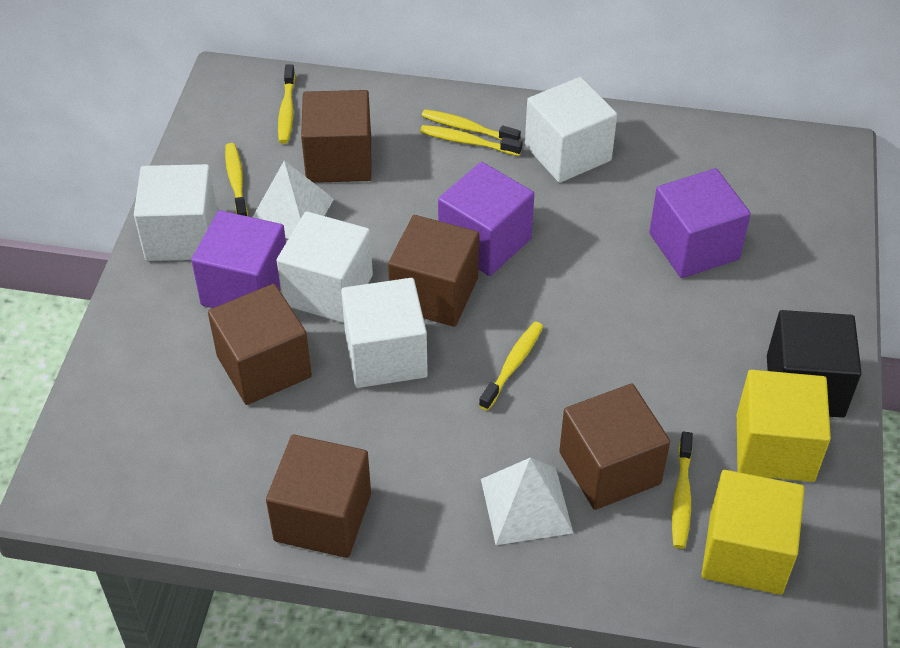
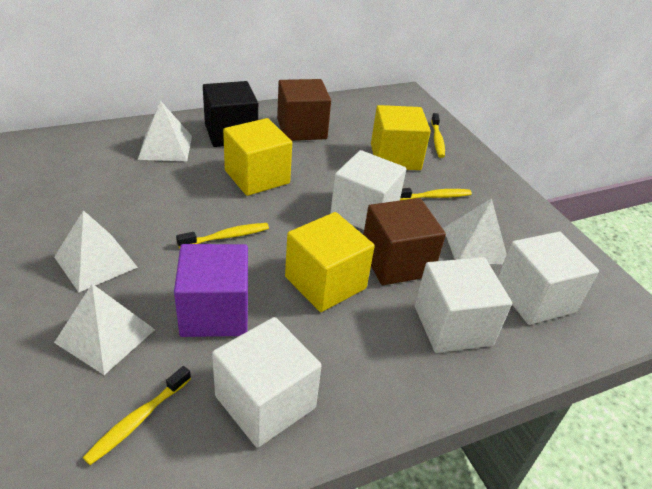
brown cube: [208,284,312,405] [266,435,371,558] [301,90,371,183] [388,215,479,327] [559,384,670,510] = 5 -> [277,79,331,141] [363,198,446,285] = 2
purple cube: [191,210,286,308] [438,162,534,276] [649,168,751,278] = 3 -> [174,244,248,337] = 1
white pyramid: [253,160,334,239] [481,458,573,545] = 2 -> [54,210,138,292] [54,284,155,375] [138,100,192,161] [443,198,507,264] = 4
yellow cube: [701,470,804,595] [737,370,831,482] = 2 -> [223,118,292,196] [285,212,375,312] [371,105,431,170] = 3
yellow toothbrush: [225,143,248,216] [278,65,295,144] [420,125,522,156] [422,109,521,141] [479,322,543,411] [672,432,693,549] = 6 -> [83,366,191,465] [176,223,269,248] [400,188,472,200] [431,113,445,158] = 4

